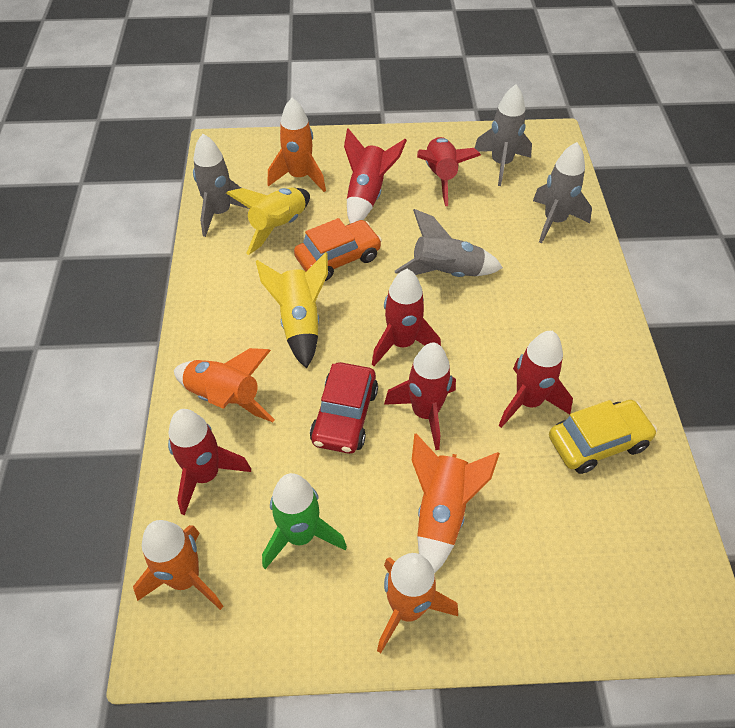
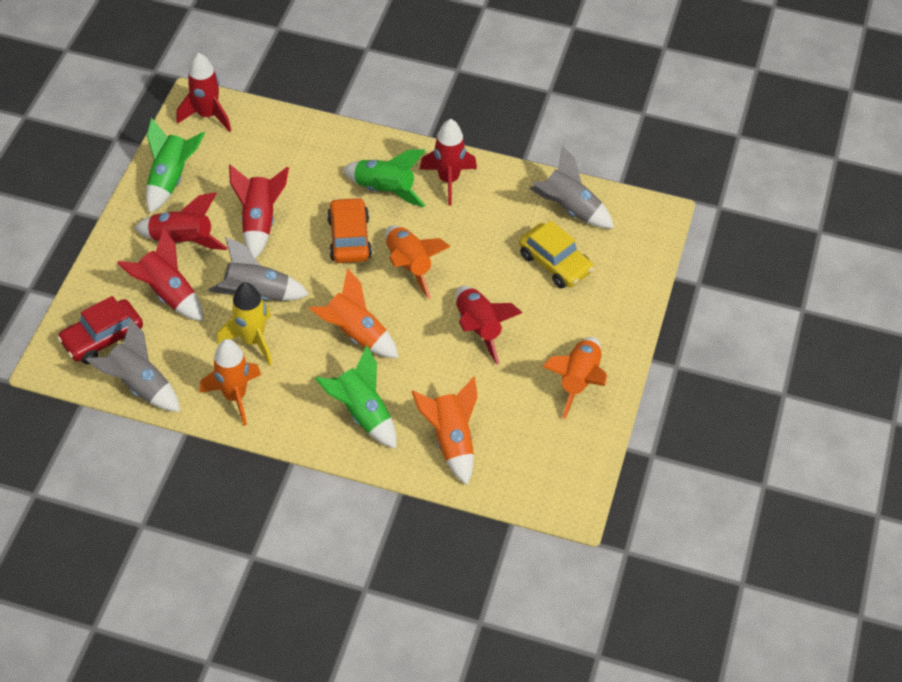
green rocket: [262,473,347,569] = 1 -> [146,118,205,213] [315,346,397,449] [343,149,426,207] = 3
grey rocket: [193,134,249,237] [395,209,503,277] [475,84,532,186] [533,142,592,244] = 4 -> [86,318,180,412] [209,237,309,301] [529,146,614,228] = 3
yellow rocket: [226,188,310,255] [256,252,328,369] = 2 -> [217,282,272,366] = 1

